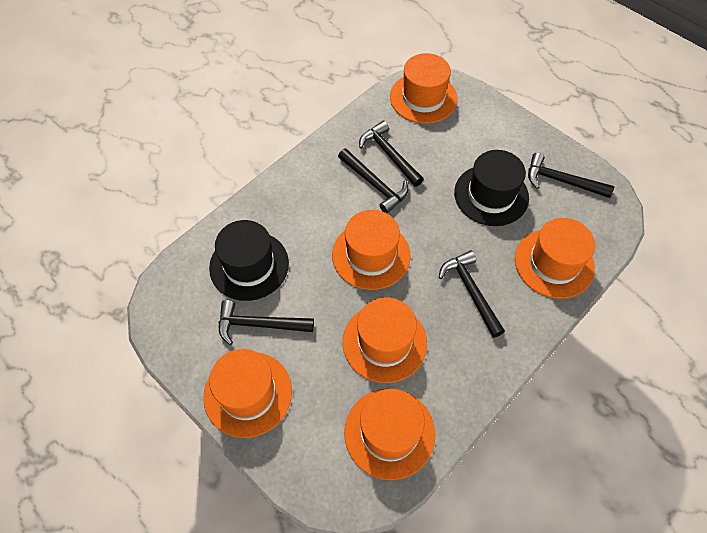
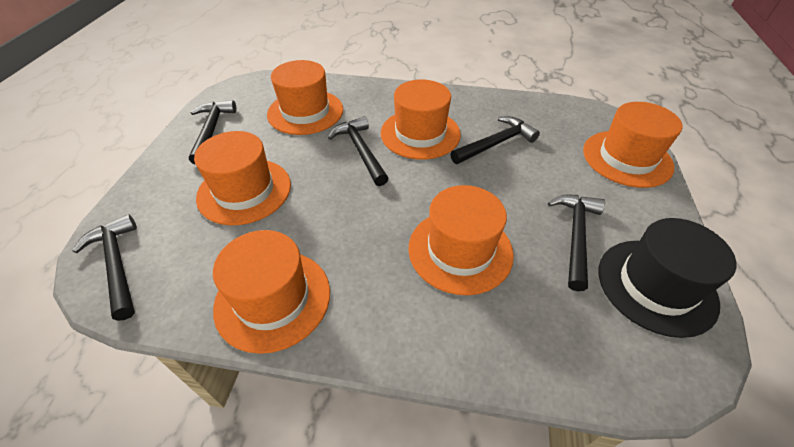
black hat: [209,220,289,301] [454,150,529,226] = 2 -> [599,218,736,338] = 1

